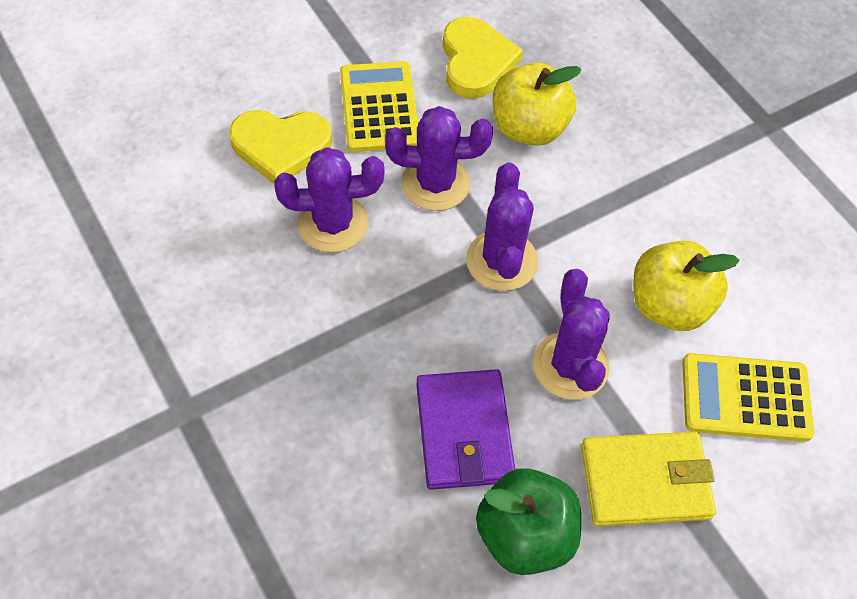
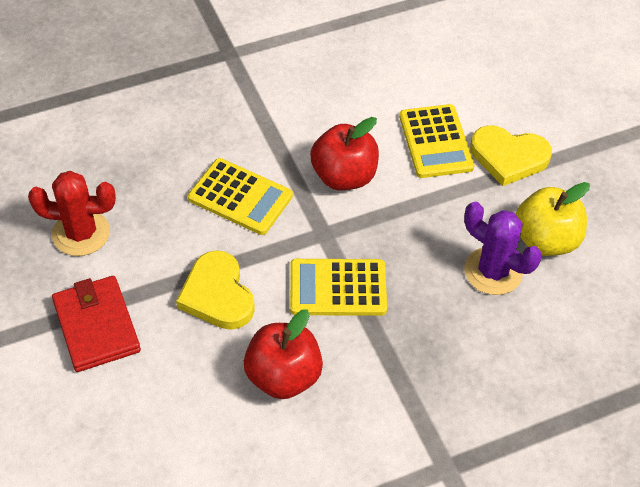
green apple: [476,468,581,575] = 1 -> none = 0
purple cactus: [274,147,384,252] [385,106,493,211] [466,162,538,291] [533,269,610,400] = 4 -> [464,202,542,295] = 1
purple wallet: [416,369,515,490] = 1 -> none = 0
red apple: none = 0 -> [244,309,323,399] [310,117,379,190] = 2
red cactus: none = 0 -> [28,171,116,256] = 1
red wallet: none = 0 -> [52,276,141,372] = 1
yellow apple: [493,63,582,146] [634,241,740,331] = 2 -> [516,182,590,256] = 1
yellow calculator: [340,61,418,152] [682,353,814,442] = 2 -> [188,158,293,235] [290,259,387,316] [399,104,475,178] = 3
yellow wallet: [581,432,716,526] = 1 -> none = 0

